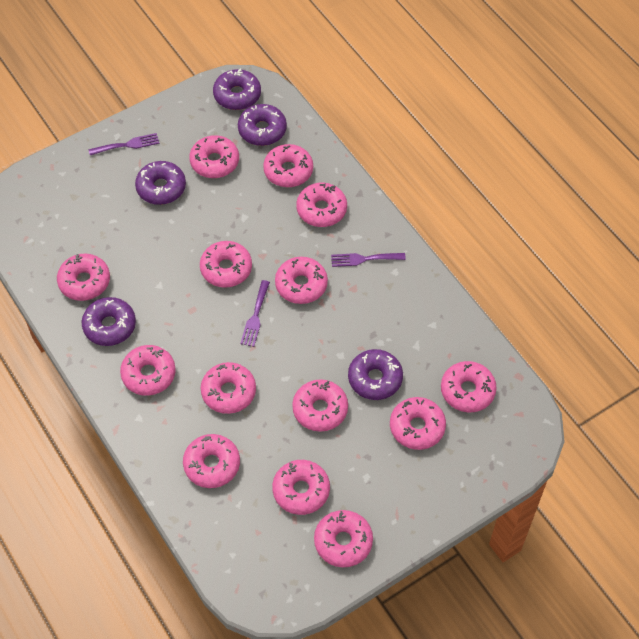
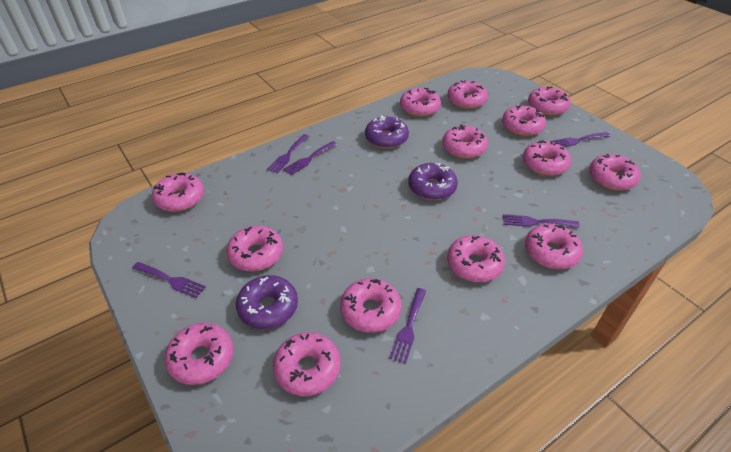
purple donut: [82,297,136,346] [135,161,186,205] [213,69,261,110] [238,104,287,146] [348,349,403,400] = 5 -> [236,275,298,329] [365,116,409,149] [409,163,458,200] = 3
purple fork: [88,133,159,155] [240,280,270,347] [331,253,406,267] = 3 -> [132,262,206,298] [267,134,309,173] [283,141,337,175] [389,288,426,364] [503,214,580,228] [552,132,611,147] = 6

